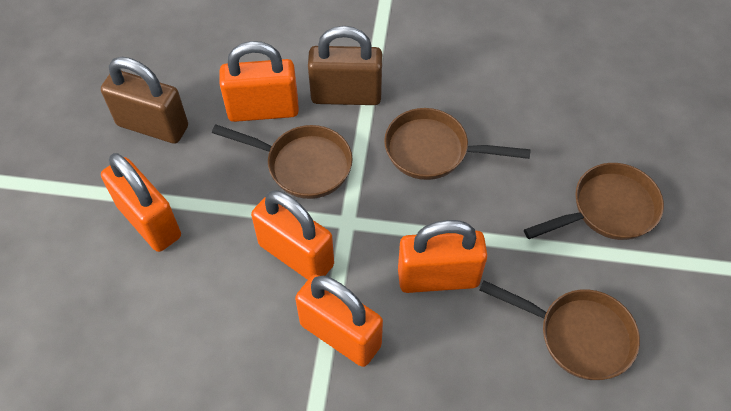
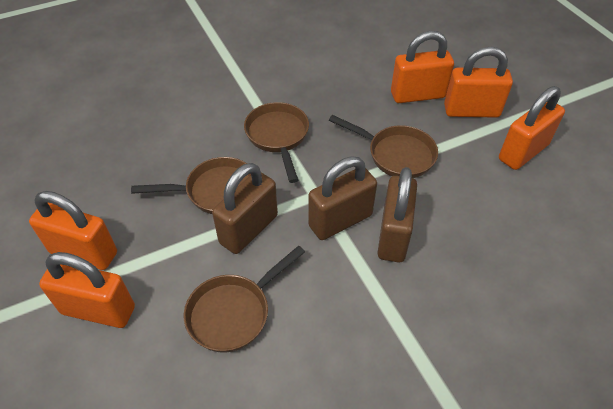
brown padlock: [101,57,188,144] [308,26,382,105] = 2 -> [212,163,278,254] [308,156,377,240] [377,167,417,263] = 3

